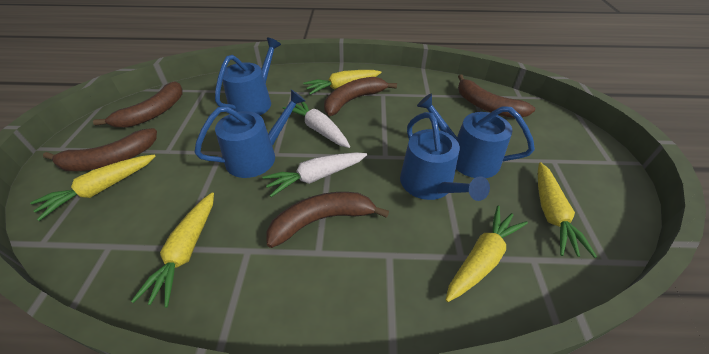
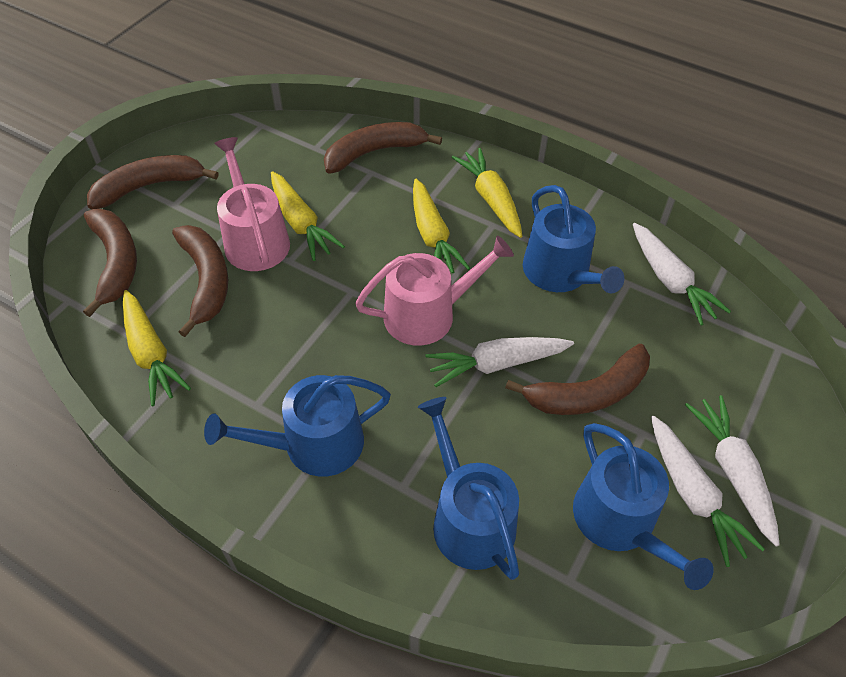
pink watering can: none = 0 -> [214,137,290,271] [355,236,514,346] = 2
white carrot: [262,152,367,197] [283,102,350,148] = 2 -> [425,337,574,387] [633,223,731,326] [651,416,765,567] [685,395,780,546] = 4
yellow carrot: [30,155,156,221] [131,192,214,308] [303,70,381,95] [445,206,528,302] [538,162,597,258] = 5 -> [123,290,191,406] [271,171,345,261] [413,179,470,273] [451,148,522,238] = 4

